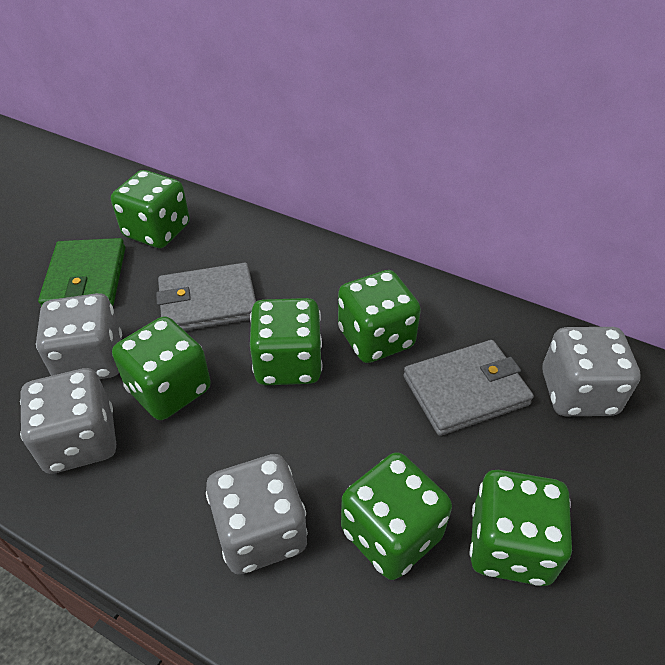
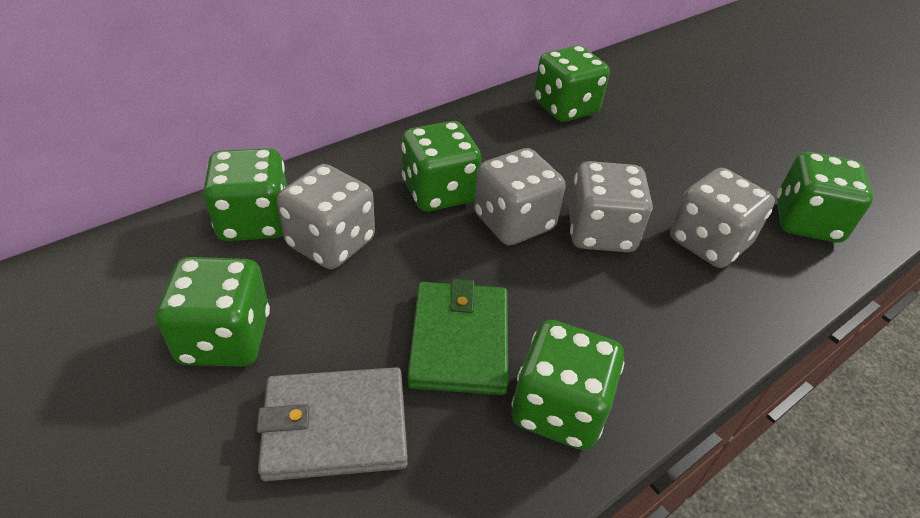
grey wallet: [156,263,256,331] [403,340,534,436] = 2 -> [256,367,408,481] = 1

